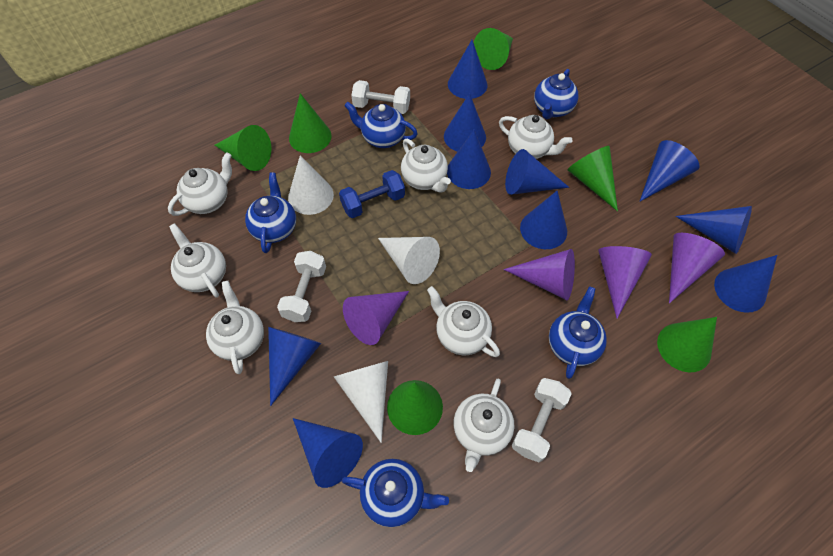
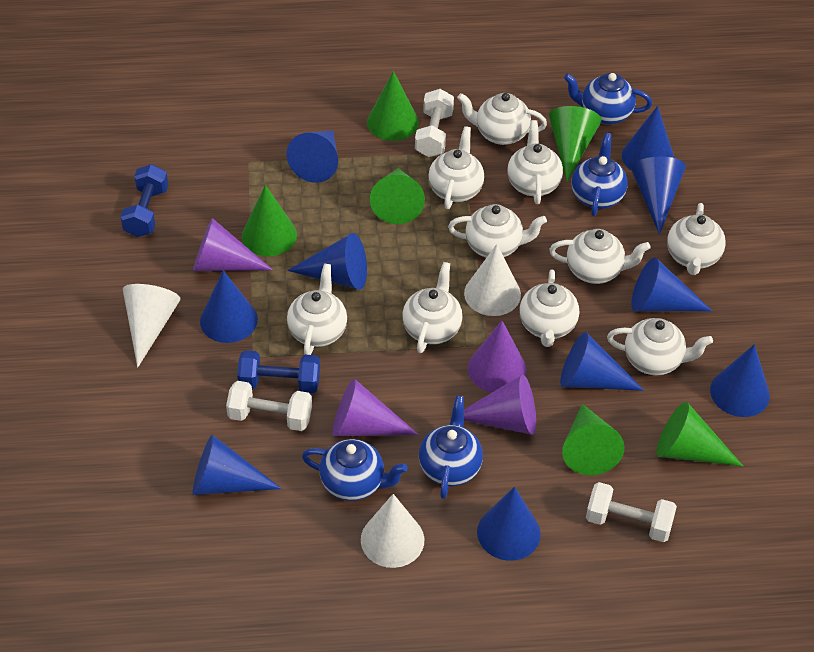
blue dumbbell: [339,170,405,218] = 1 -> [121,164,168,237] [237,350,320,393] = 2
blue teapot: [245,173,296,253] [342,459,449,527] [344,102,418,148] [534,69,578,119] [549,286,607,379] = 5 -> [302,439,408,501] [419,396,483,499] [564,73,652,125] [571,133,628,216] = 4
white teapot: [168,152,232,216] [169,223,226,298] [206,281,264,374] [401,139,451,193] [427,286,500,357] [454,379,514,472] [499,115,572,159] = 7 -> [287,263,347,355] [402,262,463,353] [428,126,484,209] [448,204,547,258] [457,93,547,145] [507,120,563,204] [519,269,579,347] [549,229,650,284] [607,318,713,375] [667,203,726,275] = 10

